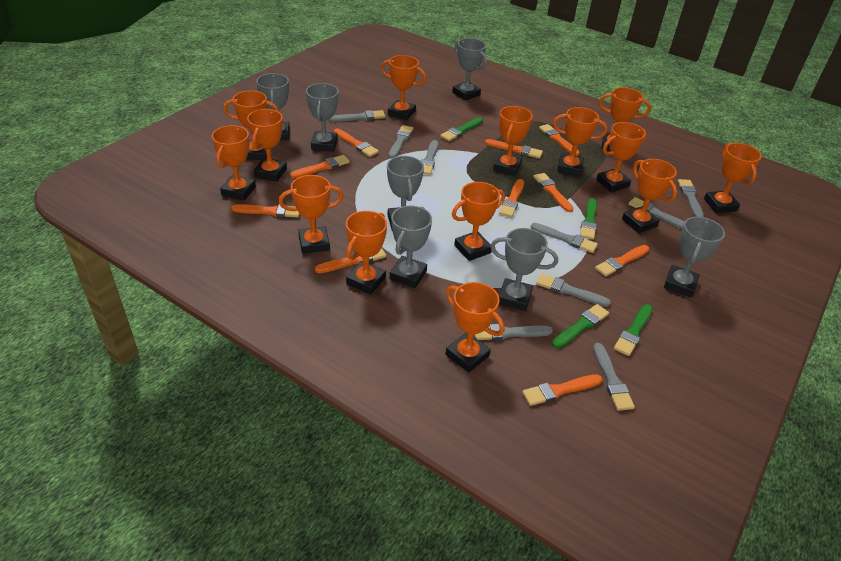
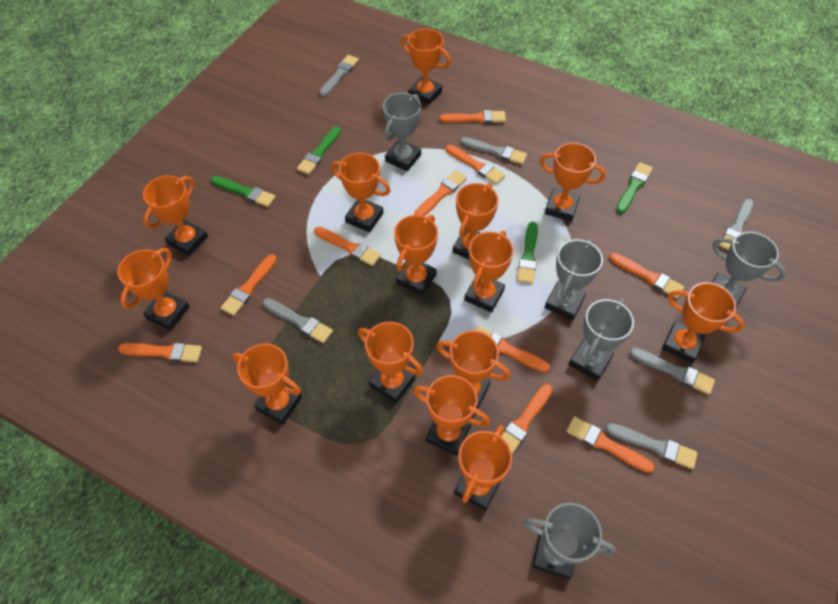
grey brush: [329,110,386,122] [389,125,413,159] [421,140,438,175] [475,324,553,340] [531,223,598,253] [536,274,611,307] [593,343,635,411] [628,197,684,229] [678,179,704,217] = 9 -> [263,298,333,343] [319,55,359,97] [460,137,527,165] [605,423,697,469] [630,348,715,395] [720,199,754,250] = 6
grey trophy: [256,73,290,140] [306,83,339,152] [387,156,424,229] [390,206,432,288] [452,38,487,101] [490,228,558,311] [664,217,725,297] = 7 -> [383,93,421,171] [523,503,616,579] [545,239,603,321] [569,299,634,381] [712,232,786,306] = 5

